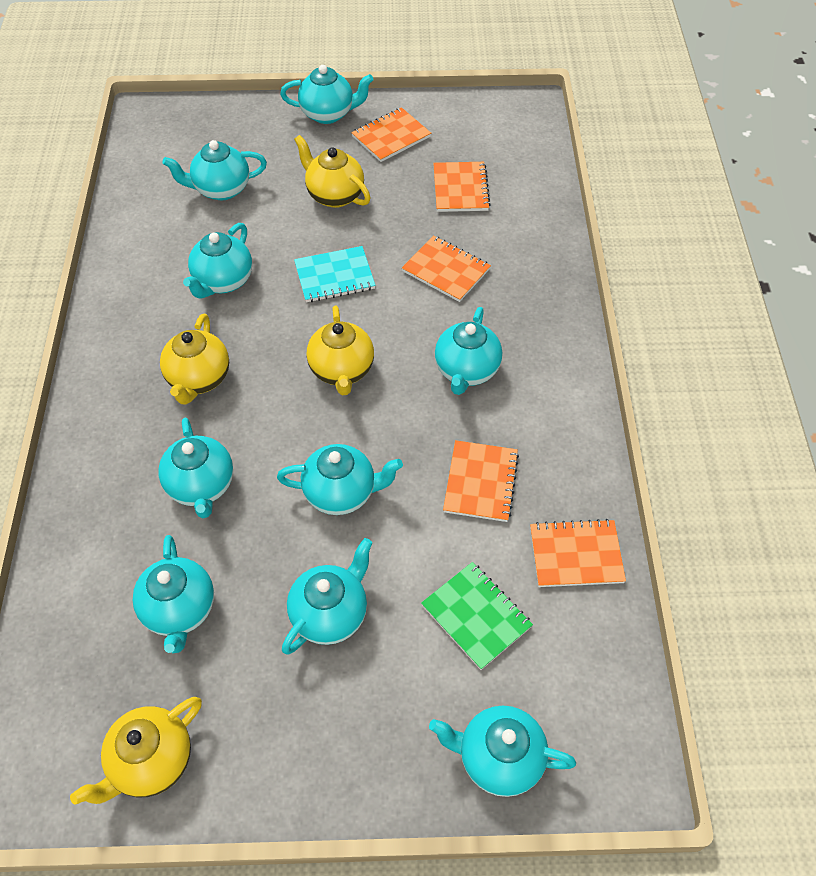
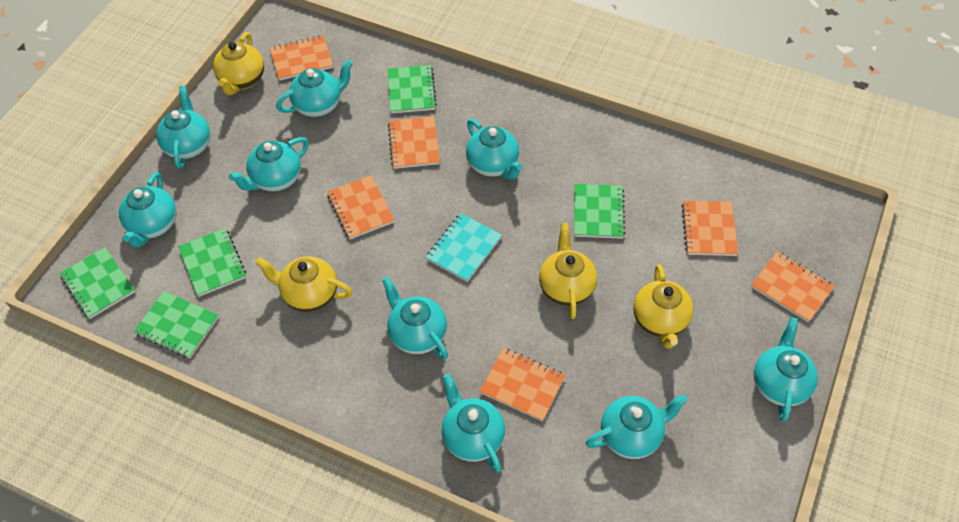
green notebook: [421,562,533,670] = 1 -> [60,247,135,319] [133,291,219,358] [178,228,246,297] [387,65,437,113] [574,184,625,239] = 5
orange notebook: [351,107,431,162] [402,235,491,302] [433,162,491,212] [443,440,519,522] [530,519,626,587] = 5 -> [270,35,333,81] [327,175,394,239] [388,116,440,169] [480,348,565,421] [682,201,738,256] [751,251,835,322] = 6

